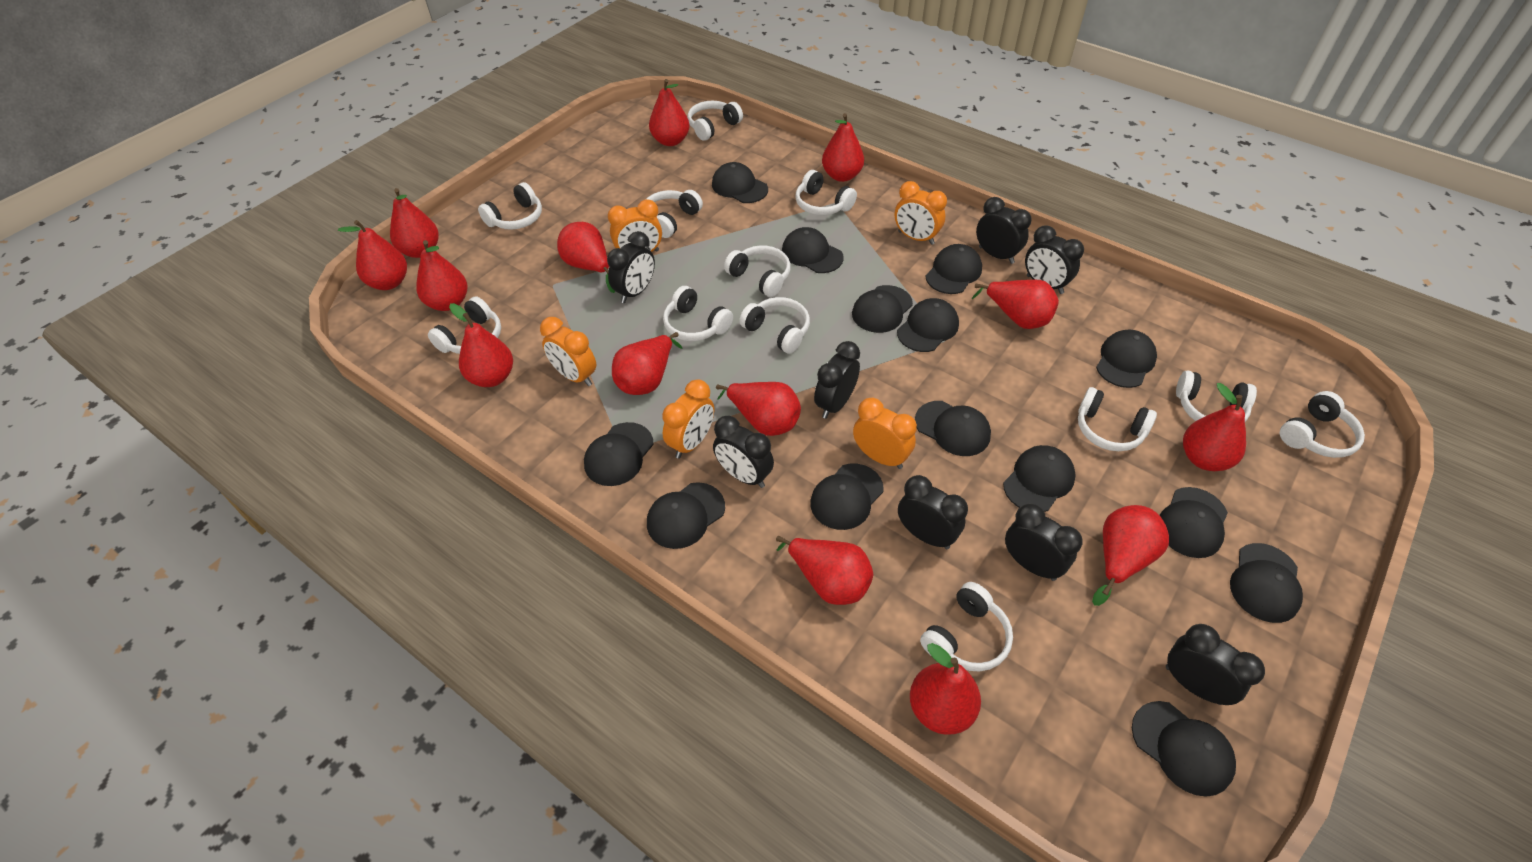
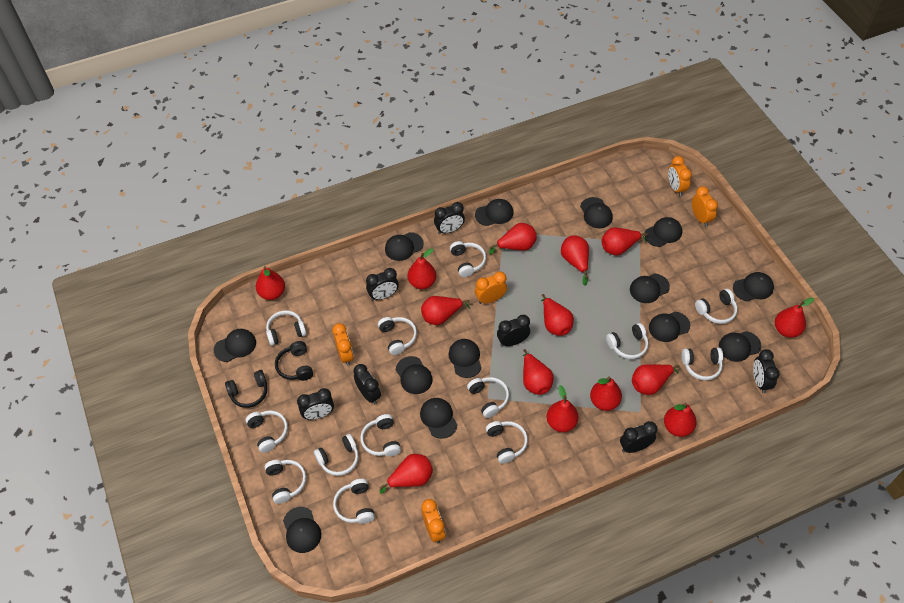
black cap: [584,422,654,486] [647,482,725,549] [712,162,768,203] [782,227,844,273] [810,464,884,530] [852,285,913,333] [897,298,959,352] [915,401,991,456] [925,244,982,294] [1003,445,1076,512] [1096,329,1157,388] [1132,701,1236,797] [1159,487,1228,558] [1230,543,1303,623] = 14 -> [214,329,256,362] [283,507,321,553] [385,232,424,261] [396,356,433,394] [420,398,457,439] [449,339,482,378] [475,199,513,226] [580,197,613,228] [630,274,670,303] [644,217,682,247] [649,312,690,342] [719,331,761,362] [733,272,774,301] = 13
black clock: [607,231,655,303] [713,416,774,488] [814,341,860,419] [898,475,968,549] [976,197,1032,264] [1005,503,1083,581] [1025,225,1084,294] [1166,624,1265,705] = 8 -> [297,388,334,420] [354,364,381,404] [366,268,399,300] [434,202,465,234] [497,315,530,346] [620,421,657,453] [753,349,780,393] = 7
black headphones: none = 0 -> [225,370,267,408] [275,341,313,381] = 2
white headphones: [428,296,501,354] [478,182,542,230] [647,190,703,238] [663,286,733,341] [688,101,743,141] [724,245,791,297] [739,297,810,354] [795,170,857,215] [920,582,1013,672] [1078,387,1157,451] [1176,370,1257,422] [1280,391,1365,458] = 12 -> [246,410,288,453] [265,460,306,504] [266,310,307,346] [314,434,359,476] [333,479,375,524] [360,414,401,457] [378,317,417,355] [450,241,486,277] [467,377,509,418] [486,421,528,464] [606,323,649,359] [681,347,723,381] [695,289,738,324] = 13

